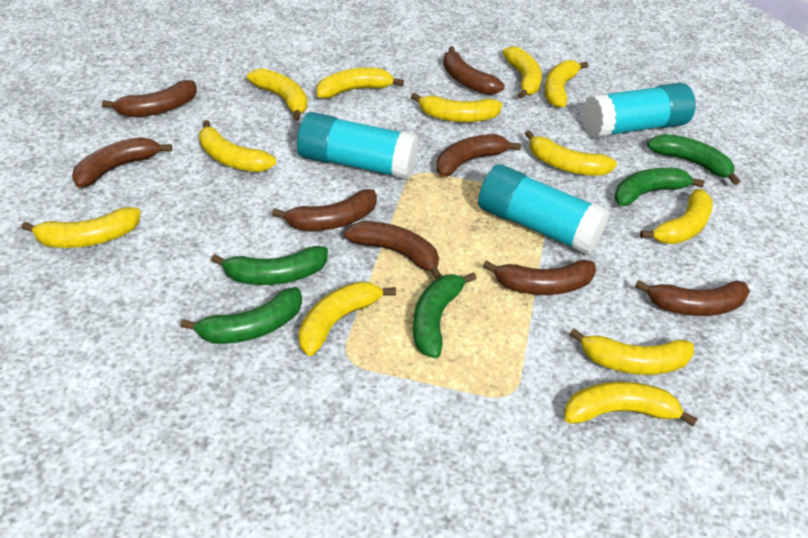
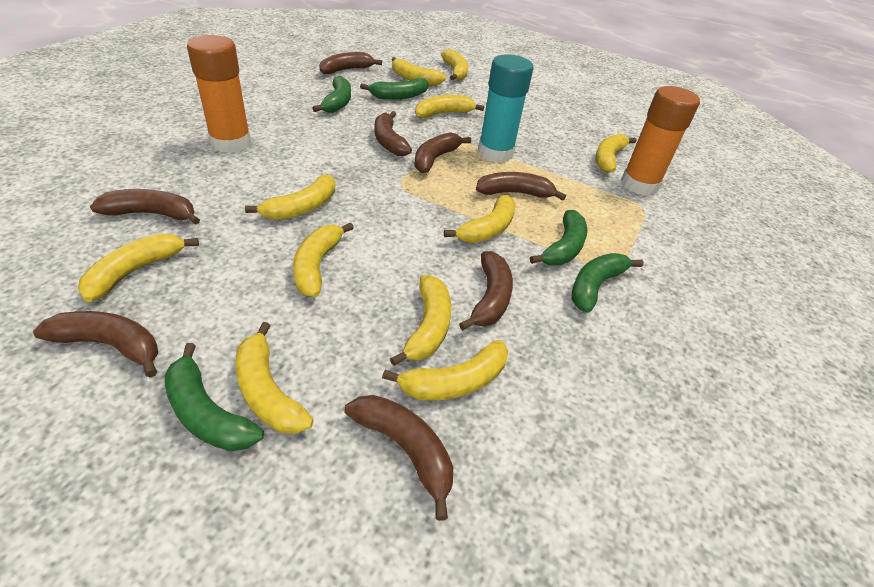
orange glue stick: none = 0 -> [187,35,251,153] [621,86,700,196] = 2
turquoise glue stick: [297,112,419,180] [478,164,609,255] [582,83,695,138] = 3 -> [478,54,534,163] = 1
yellow banana: [21,207,141,248] [199,120,276,172] [247,68,307,121] [299,282,396,356] [316,68,404,99] [411,93,502,122] [503,46,542,99] [525,130,617,176] [544,60,589,108] [564,381,697,426] [570,328,694,375] [640,189,713,244] = 12 -> [78,233,199,302] [236,322,314,434] [245,175,335,220] [293,222,354,297] [382,340,508,401] [390,275,451,366] [392,57,446,86] [415,95,484,118] [441,49,468,80] [444,195,516,243] [595,134,636,173] = 11

